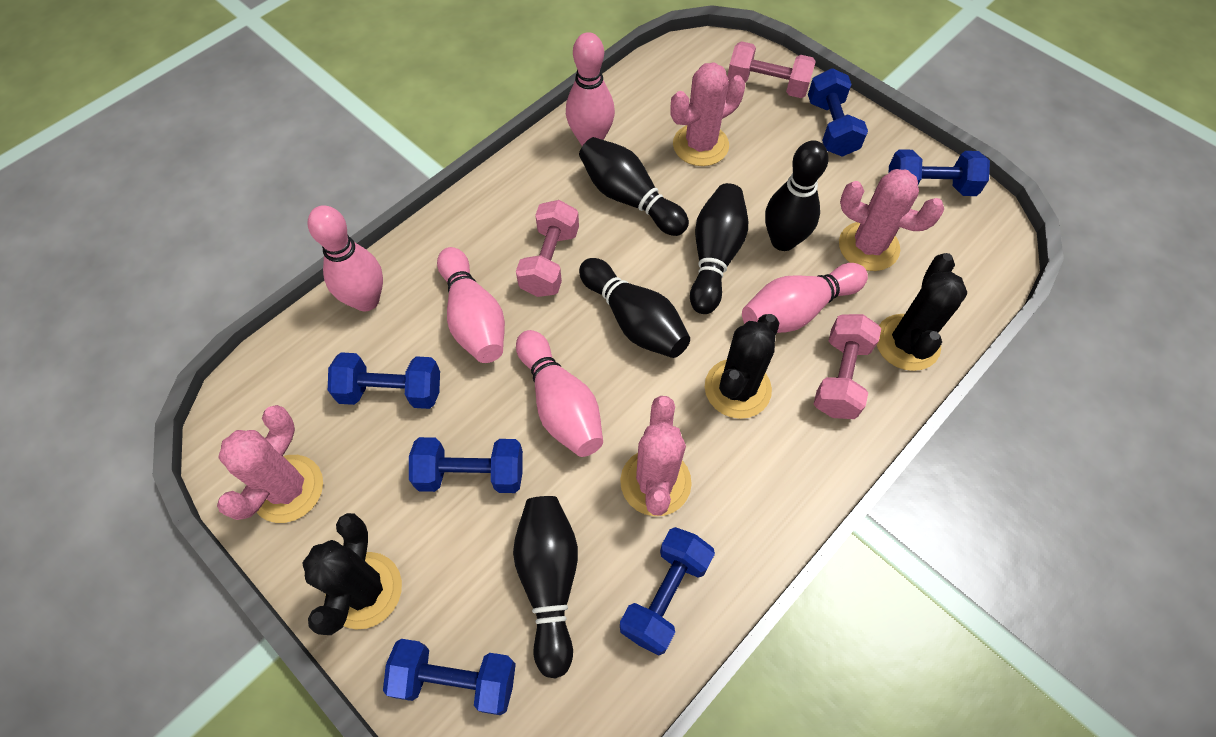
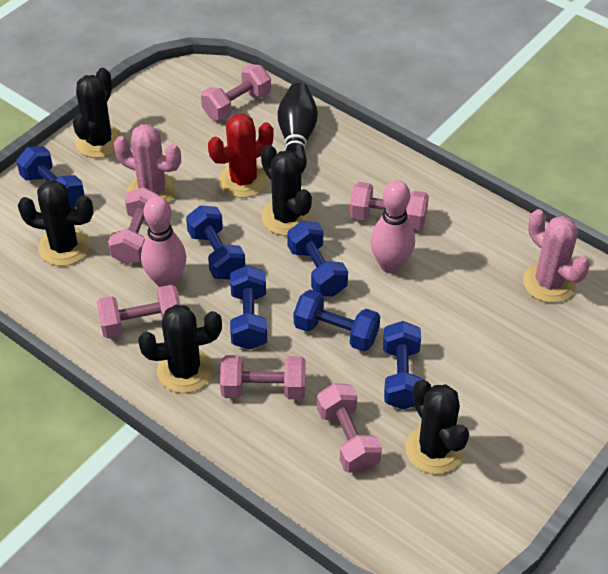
black bowling pin: [513,496,578,679] [579,137,689,236] [579,258,690,358] [690,183,748,314] [765,140,829,251] = 5 -> [278,83,318,173] = 1
black cactus: [302,513,402,635] [705,314,779,419] [877,253,968,371] = 3 -> [18,180,93,266] [73,68,123,158] [138,305,222,393] [261,144,312,236] [405,379,469,474] = 5
pink bowling pin: [308,205,383,311] [437,247,505,363] [516,330,603,457] [566,32,615,146] [742,263,868,333] = 5 -> [141,196,186,287] [370,180,415,273] = 2
pink cactus: [217,405,323,523] [620,396,692,516] [670,62,745,166] [839,169,944,271] = 4 -> [114,124,181,203] [523,209,590,303] = 2
pink dumbbell: [516,200,579,297] [727,41,816,98] [814,314,881,419] = 3 -> [97,285,180,339] [108,187,160,264] [201,64,271,121] [220,355,306,399] [317,383,382,473] [349,182,429,230] = 6
red cactus: none = 0 -> [208,113,274,198] = 1

